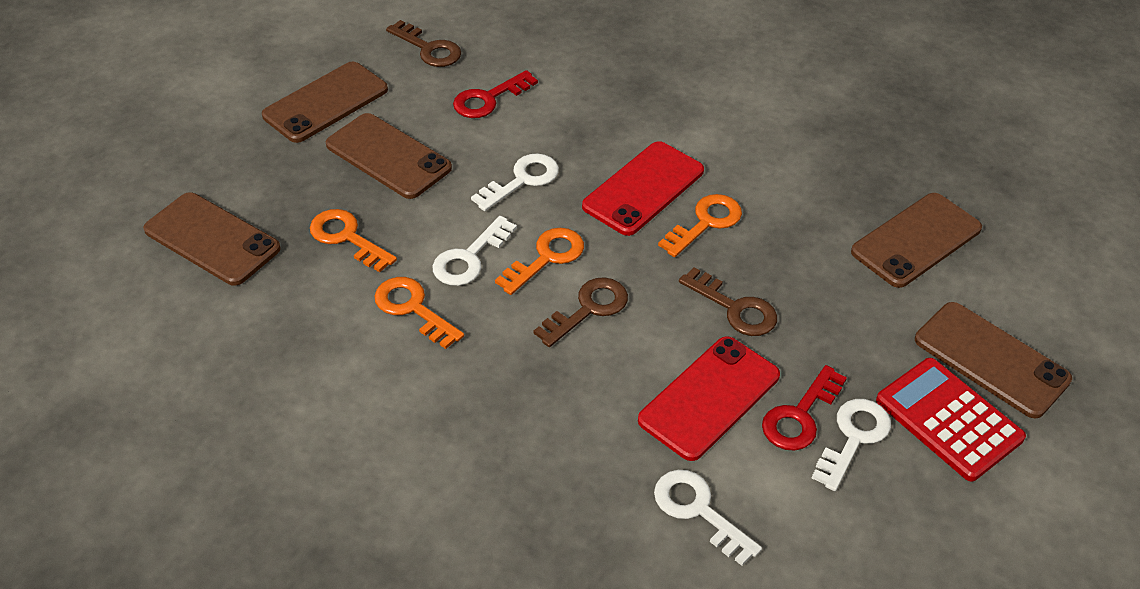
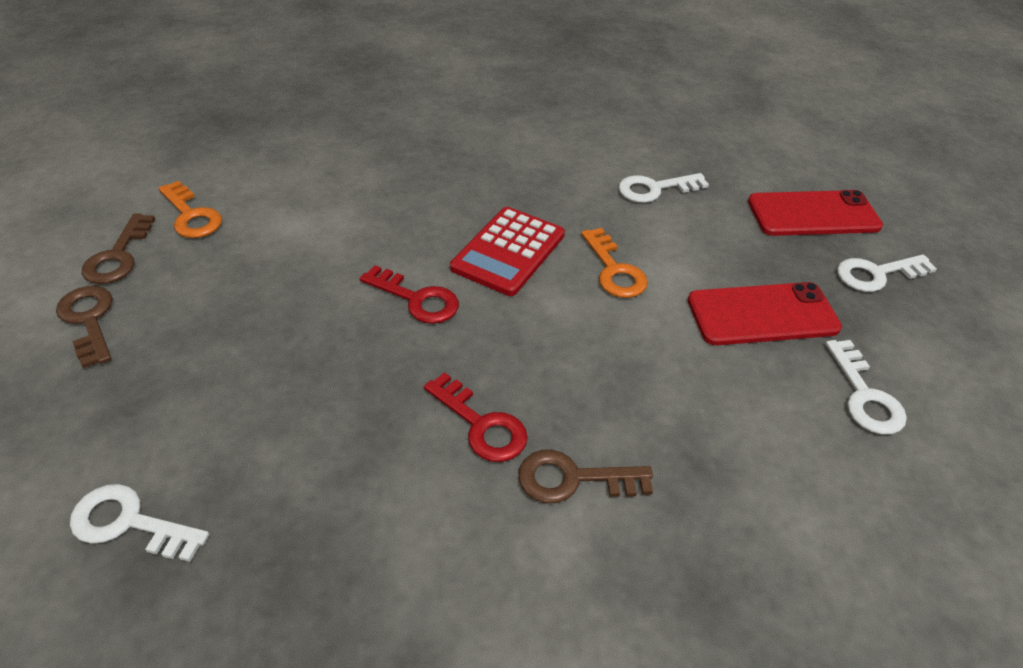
brown phone: [143,192,281,286] [262,61,388,143] [326,113,452,199] [851,193,982,288] [915,302,1072,419] = 5 -> none = 0
orange key: [310,209,397,272] [374,277,464,349] [495,228,584,295] [658,194,742,257] = 4 -> [158,181,222,238] [581,228,648,298] = 2

